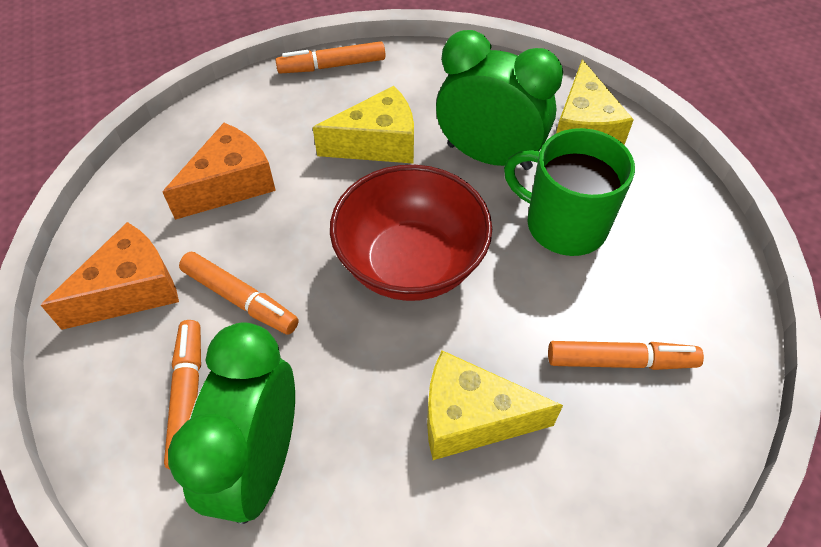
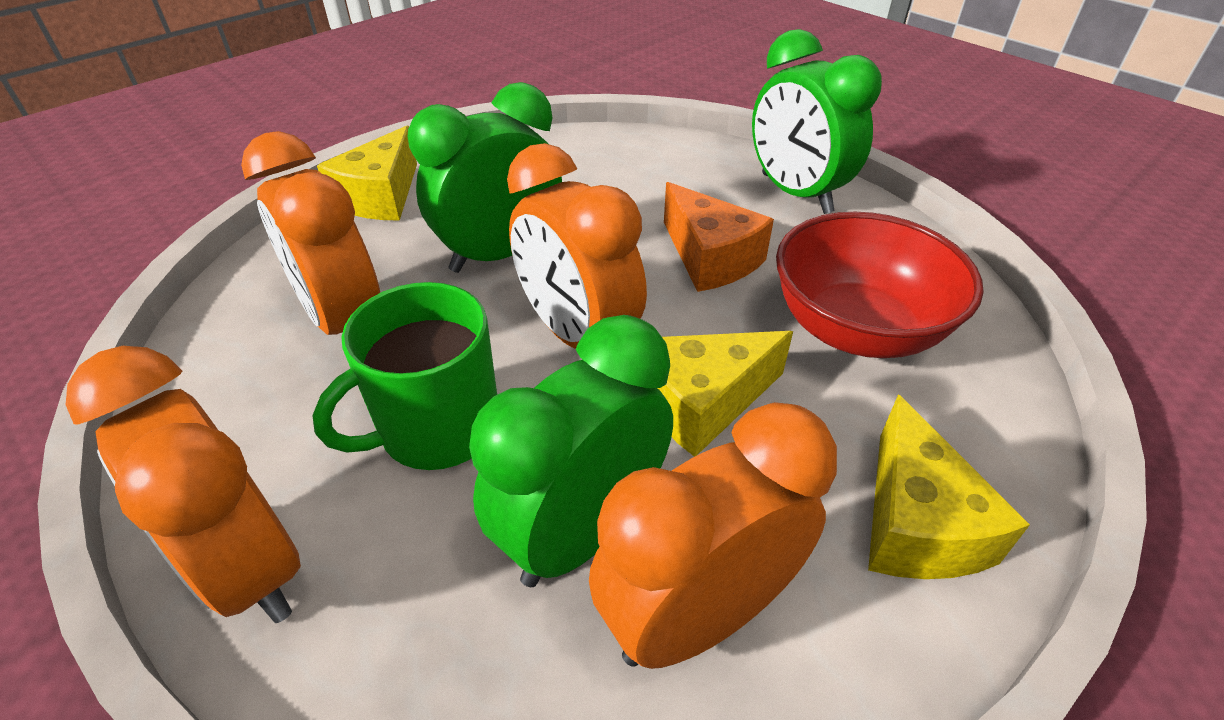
green clock: [168,322,295,524] [436,30,563,170] = 2 -> [408,82,562,273] [469,315,673,587] [752,29,882,214] = 3
orange cheese: [41,222,179,330] [163,123,276,220] = 2 -> [664,182,774,292] = 1
orange clock: none = 0 -> [66,346,301,623] [241,131,380,335] [507,143,647,349] [589,402,837,669] = 4
orange marker: [164,320,201,469] [179,252,299,334] [276,41,386,74] [548,341,704,370] = 4 -> none = 0

